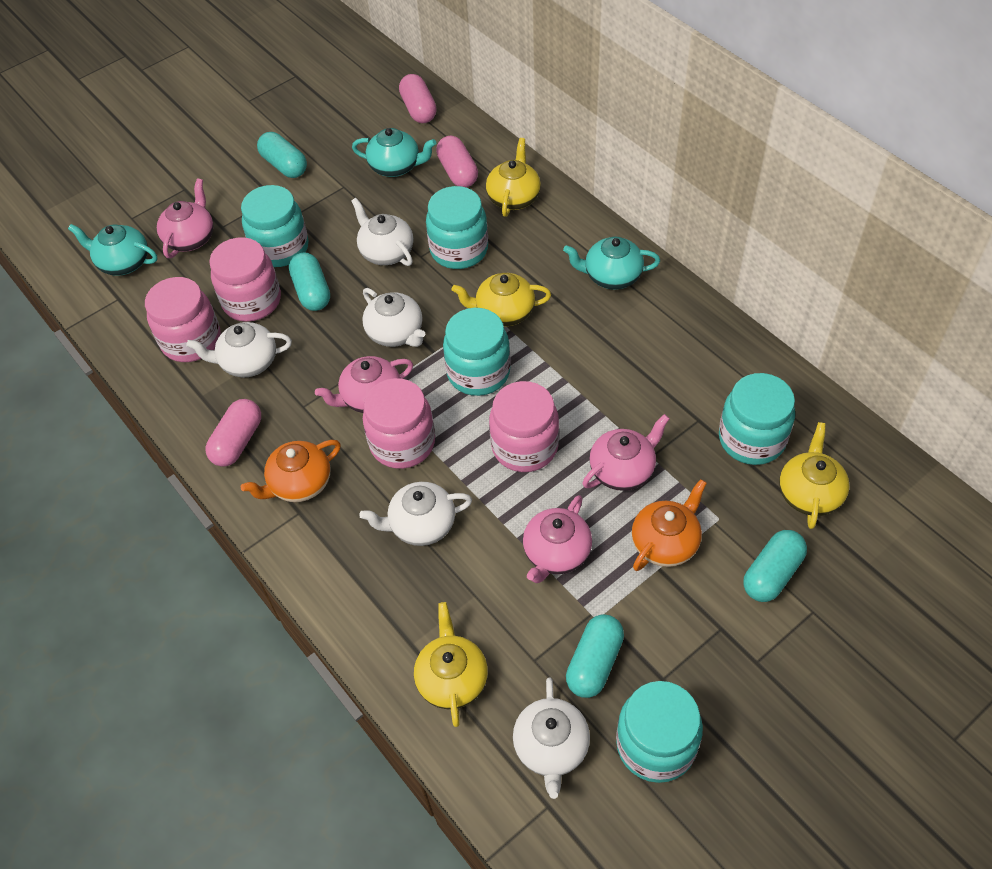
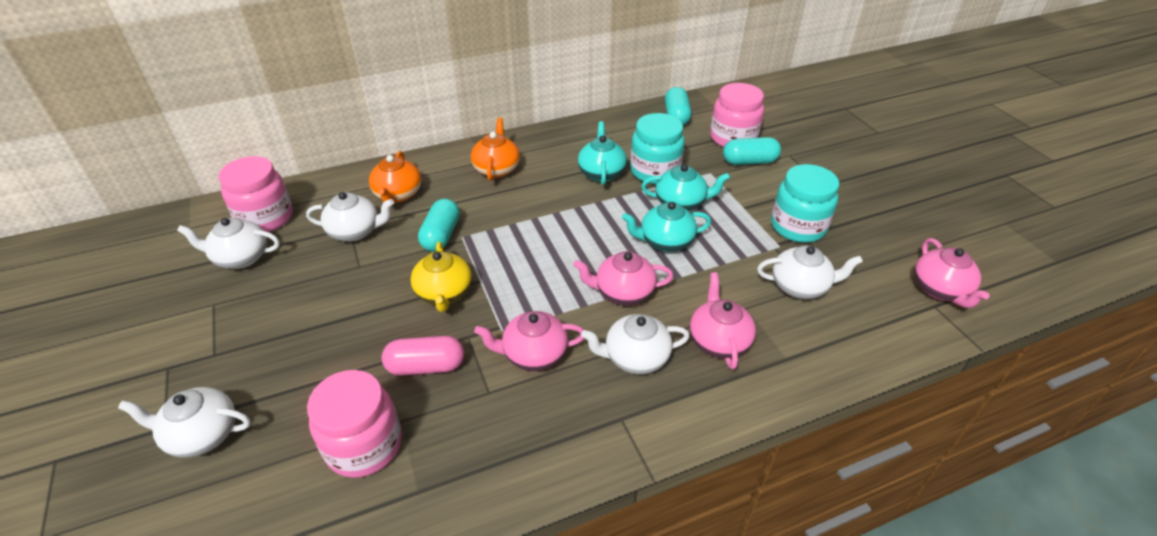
pink capsule: [205,399,261,467] [399,74,437,123] [436,136,478,187] = 3 -> [382,336,464,376] = 1
pink jar: [145,277,221,362] [209,237,281,322] [363,378,435,469] [489,381,559,472] = 4 -> [218,156,293,232] [307,370,402,478] [710,83,764,147] = 3
turquoise capsule: [257,132,307,178] [289,252,330,311] [566,614,624,698] [743,530,807,602] = 4 -> [418,199,460,252] [665,87,691,125] [723,137,781,165] = 3
turquoise jar: [241,185,309,267] [426,186,488,269] [443,308,511,396] [616,681,703,783] [719,373,795,465] = 5 -> [630,113,685,184] [771,164,839,243] = 2
yellow teapot: [414,602,488,727] [452,273,551,326] [486,138,541,217] [779,422,850,529] = 4 -> [410,242,472,312] = 1

